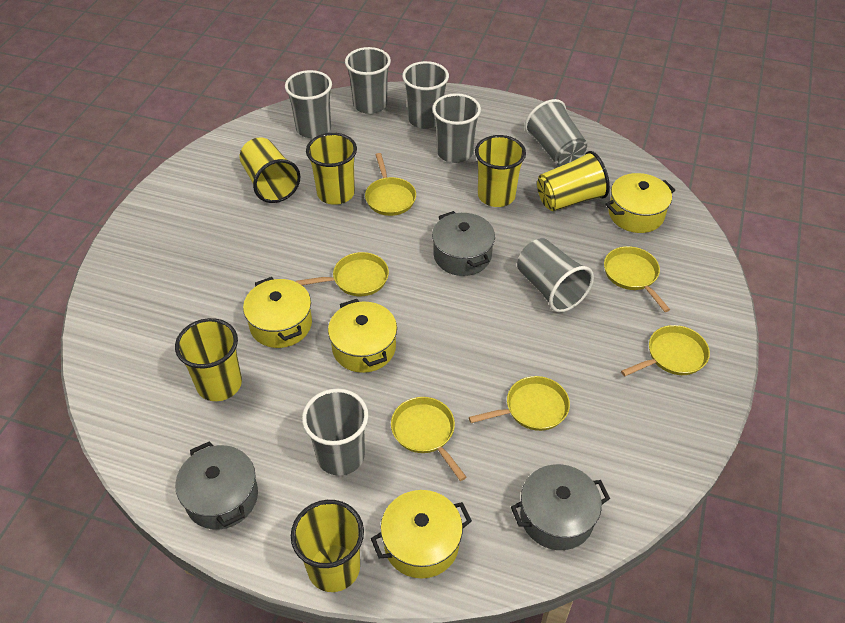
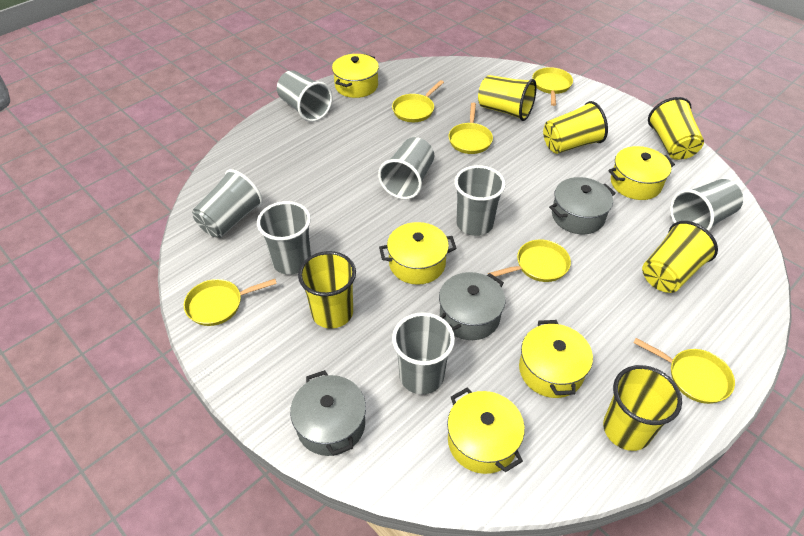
yellow pot: [243,277,312,348] [328,299,397,373] [371,490,472,578] [605,173,675,233] = 4 -> [332,54,379,98] [379,222,457,285] [447,388,525,474] [519,320,593,398] [608,146,675,200] = 5

